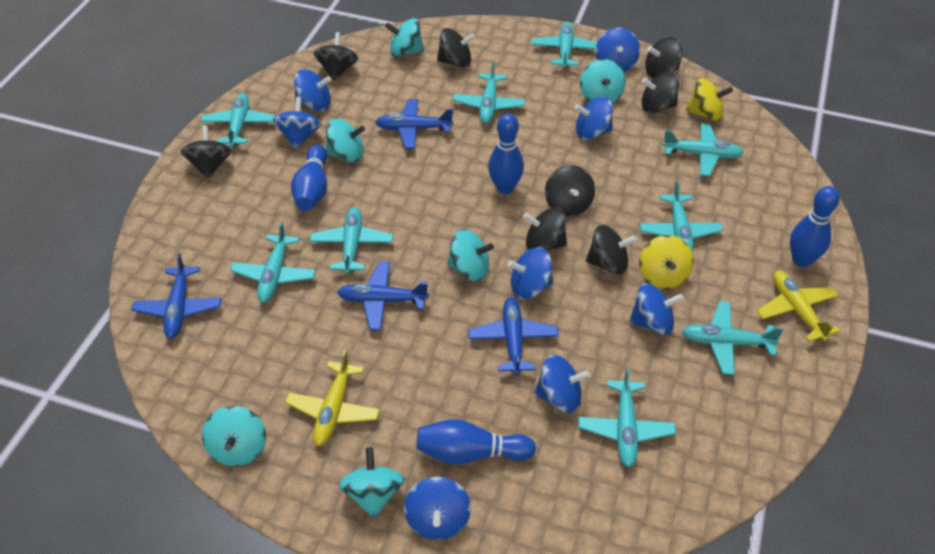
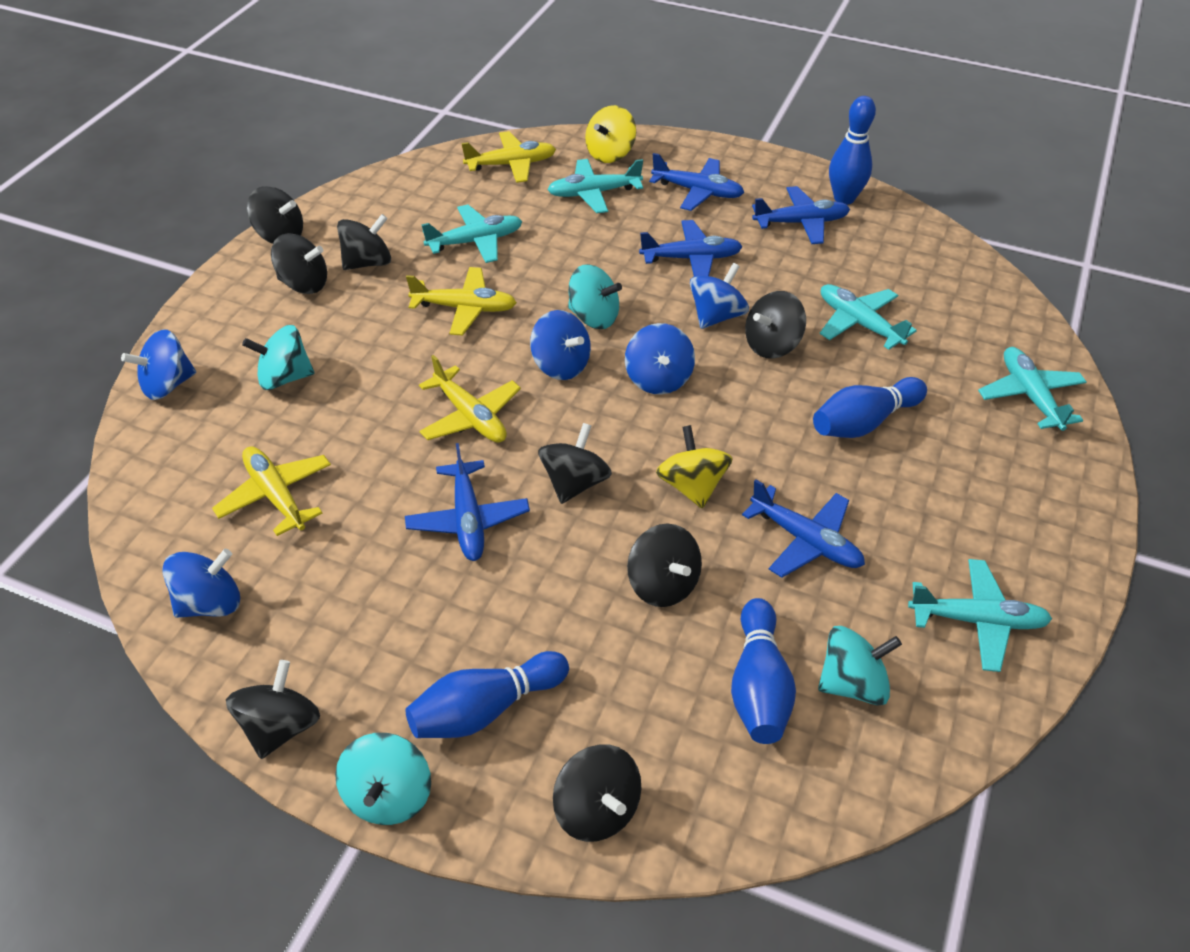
blue plane: [132,253,222,338] [337,262,429,330] [375,99,453,149] [469,297,559,375] = 4 -> [405,443,530,561] [639,220,743,277] [649,153,745,211] [742,480,865,578] [752,186,850,244] = 5
blue spinning top: [273,97,321,149] [294,69,331,111] [404,477,471,540] [508,247,553,299] [534,355,590,413] [575,97,613,140] [596,28,640,72] [629,283,684,335] = 8 -> [121,329,196,400] [163,549,240,618] [530,310,591,380] [625,323,695,394] [690,263,749,329] = 5
turquoise plane: [201,93,276,147] [230,222,316,303] [310,207,393,274] [453,61,525,124] [532,22,597,68] [578,367,676,467] [640,181,723,253] [662,124,744,176] [682,301,784,375] = 9 -> [421,205,522,263] [547,159,643,213] [820,284,917,350] [908,559,1052,672] [978,347,1087,431] = 5
turquoise spinning top: [202,406,266,466] [326,118,365,162] [339,447,404,518] [385,18,424,57] [447,229,494,281] [580,59,626,103] = 6 -> [242,325,314,390] [335,733,431,825] [568,264,622,329] [818,626,902,706] = 4
yellow plane: [285,350,380,446] [757,270,840,342] = 2 -> [212,446,331,536] [406,267,517,336] [419,355,521,443] [461,131,556,183] = 4

